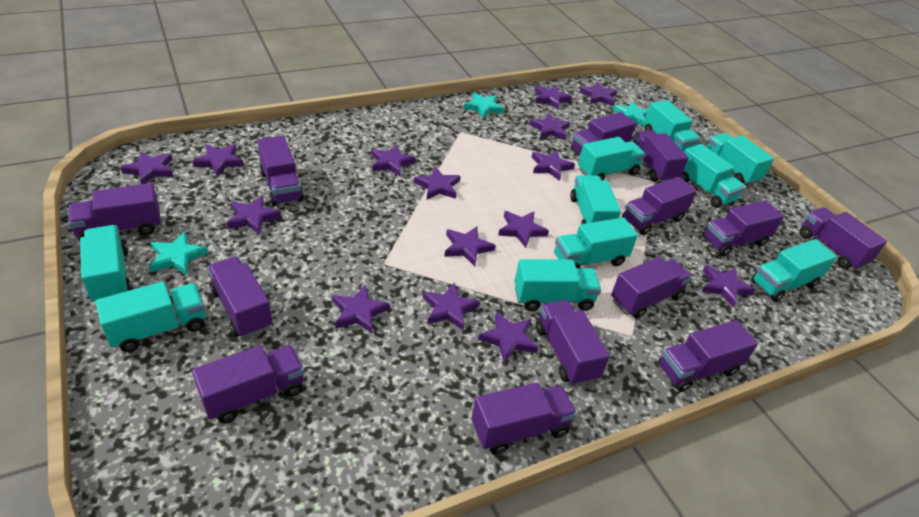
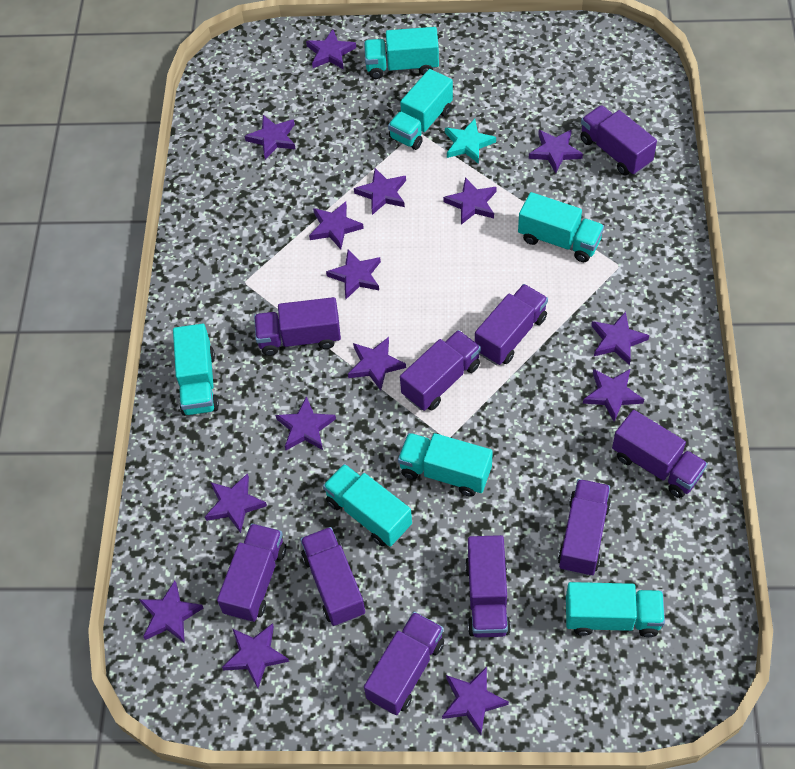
purple truck: [68,183,161,241] [192,345,305,423] [207,256,272,338] [257,136,304,206] [472,383,577,454] [536,300,610,386] [571,112,636,155] [611,257,692,319] [622,177,697,235] [633,130,689,182] [658,320,758,392] [703,200,784,256] [800,207,887,270] = 13 -> [217,523,286,622] [254,297,341,356] [300,527,365,626] [364,612,444,715] [400,330,481,411] [465,535,511,637] [475,284,548,365] [558,479,611,576] [580,105,657,175] [612,410,708,498] = 10
turquoise star: [149,232,208,275] [464,93,504,119] [613,101,648,127] = 3 -> [445,119,496,164] = 1
turquoise truck: [80,225,132,302] [95,281,206,352] [514,259,601,311] [554,217,638,268] [570,175,621,224] [578,137,646,180] [644,100,701,152] [681,144,746,208] [707,133,774,185] [751,239,837,302] = 10 -> [173,324,219,416] [323,464,412,547] [364,27,439,79] [388,69,453,150] [398,433,493,497] [518,192,604,262] [566,582,665,637] = 7

